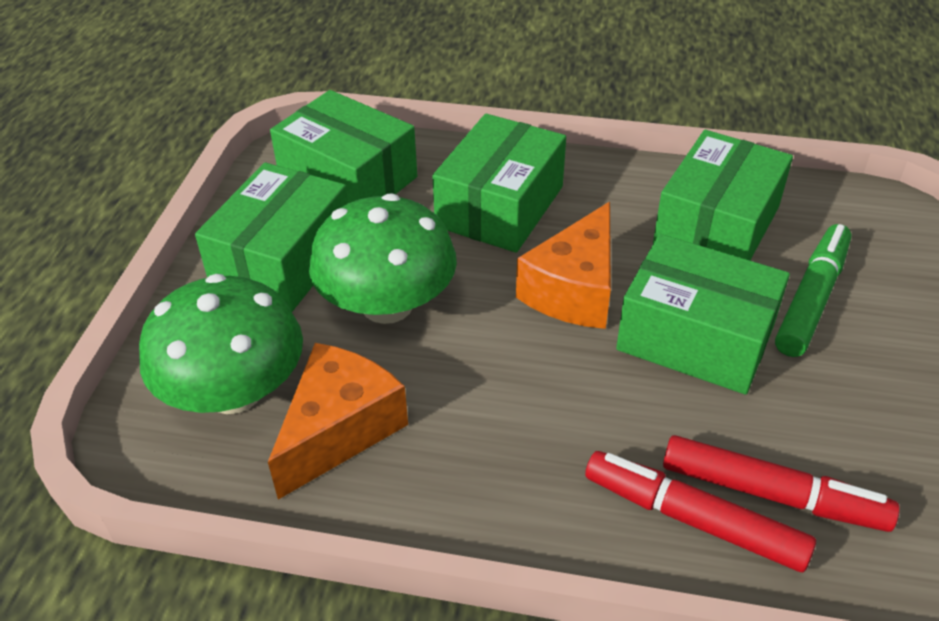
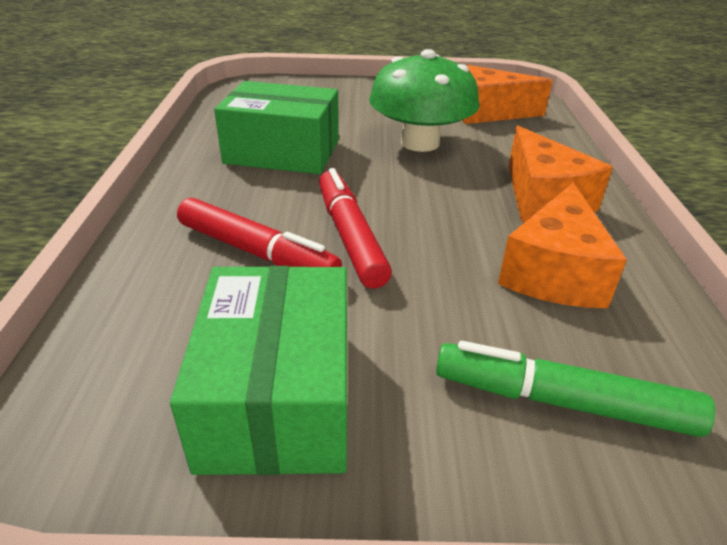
green box: [195,162,348,312] [270,90,417,203] [432,113,566,253] [616,234,790,395] [653,130,793,260] = 5 -> [170,266,347,475] [214,81,339,174] = 2
green mushroom: [139,274,303,414] [309,193,457,324] = 2 -> [369,49,480,152] = 1
orange cheese: [268,343,408,500] [516,202,611,329] = 2 -> [462,65,553,124] [498,183,627,308] [508,126,613,222] = 3

